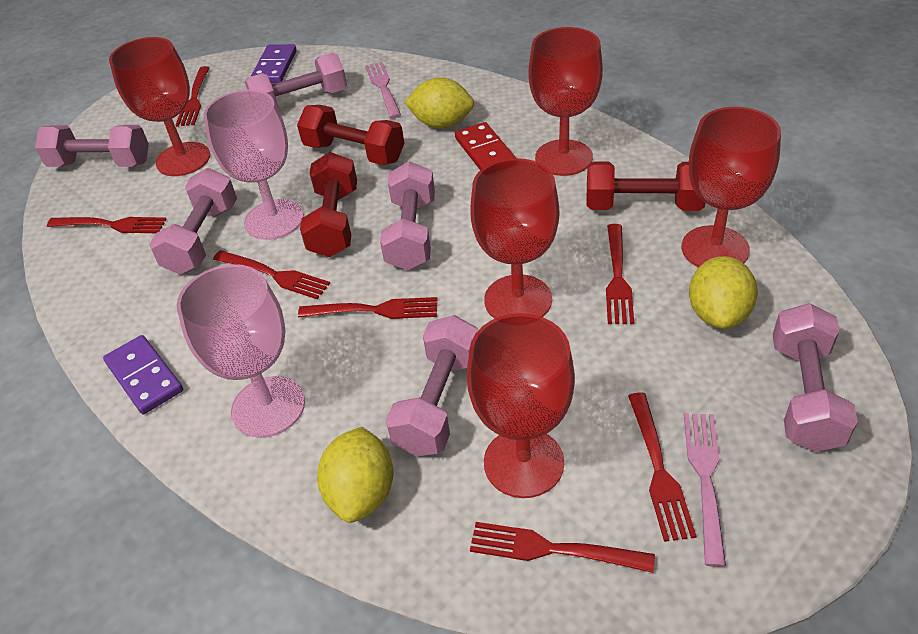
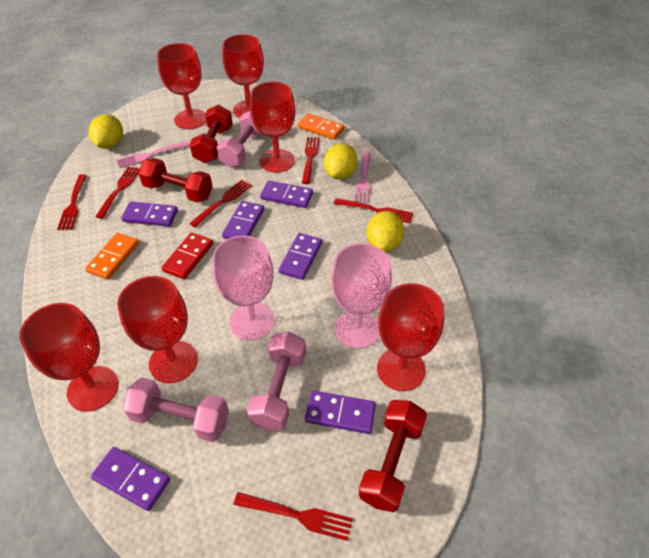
orange domino: none = 0 -> [85,233,139,279] [298,113,345,140] = 2
pink dumbbell: [35,125,149,167] [149,168,237,275] [245,53,347,107] [380,161,435,270] [386,315,478,456] [773,303,858,452] = 6 -> [122,377,229,442] [217,111,263,167] [247,332,306,431] = 3
purple domino: [103,335,183,414] [251,44,297,83] = 2 -> [91,447,170,511] [121,201,178,227] [222,201,264,239] [260,181,313,208] [278,233,322,280] [305,391,376,434] = 6
red fork: [47,217,167,233] [176,66,210,127] [213,250,330,299] [298,297,438,319] [470,522,655,573] [606,224,634,324] [628,392,697,542] = 7 -> [57,174,87,230] [95,166,140,219] [189,180,252,227] [234,492,353,541] [302,137,320,184] [334,198,413,223] = 6
red goblet: [109,37,210,176] [467,313,575,498] [471,158,559,319] [529,27,603,176] [682,107,781,268] = 5 -> [20,303,119,412] [117,276,198,383] [157,43,206,129] [222,34,264,118] [250,81,296,173] [377,283,444,391] = 6

